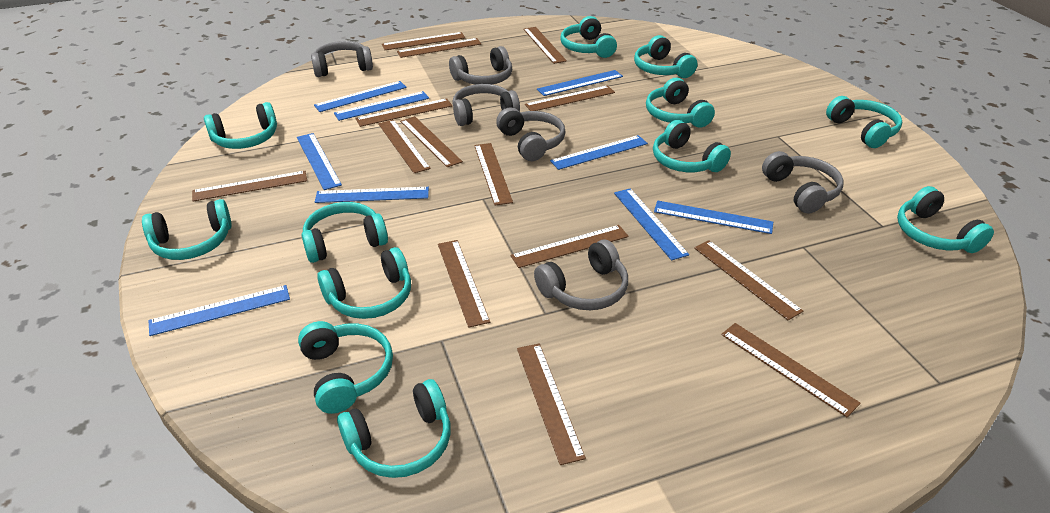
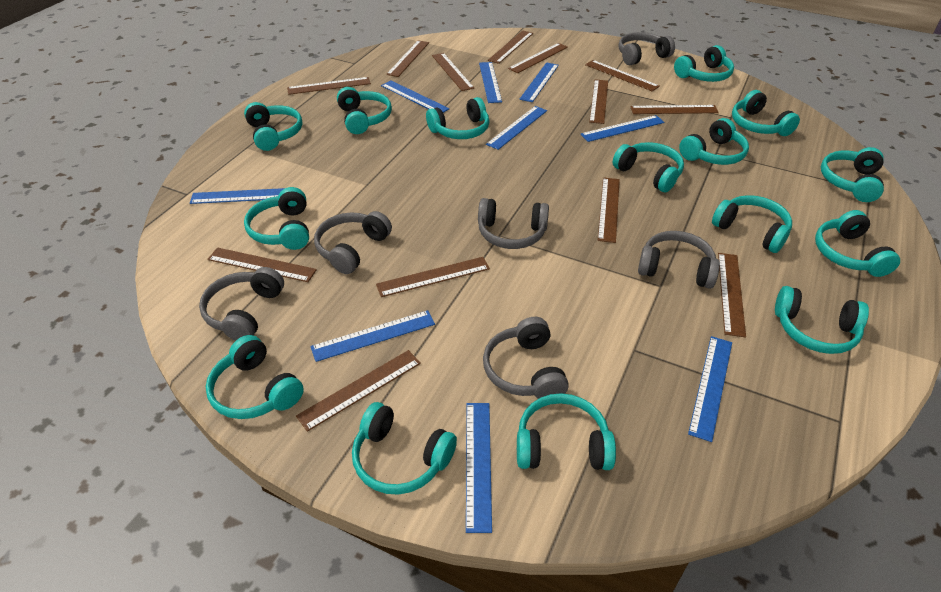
brown ruler: [192,171,307,201] [356,98,452,127] [378,120,431,173] [382,32,465,50] [397,38,481,58] [400,116,463,167] [438,240,490,328] [474,143,513,205] [511,225,629,268] [517,343,586,465] [523,27,567,64] [525,85,615,111] [694,240,803,320] [721,323,861,417] = 14 -> [208,247,317,282] [287,77,371,95] [296,350,421,432] [376,257,490,297] [386,40,429,77] [432,53,474,91] [488,30,533,64] [508,43,568,73] [585,60,660,92] [589,79,608,124] [598,177,620,243] [630,105,719,114] [718,253,746,338] = 13
turquoise headphones: [142,199,232,260] [204,102,277,149] [298,321,393,414] [302,202,388,263] [317,247,411,319] [337,379,451,478] [560,16,617,58] [634,35,698,78] [646,78,715,128] [653,120,731,172] [826,96,902,148] [897,186,994,253] = 12 -> [206,335,304,419] [244,102,302,151] [244,187,309,250] [337,87,392,134] [352,402,457,495] [426,97,489,139] [517,393,616,470] [613,142,684,192] [674,45,734,82] [679,118,749,165] [712,195,792,253] [732,90,800,136] [775,286,869,354] [815,210,900,277] [821,147,884,202] = 15

